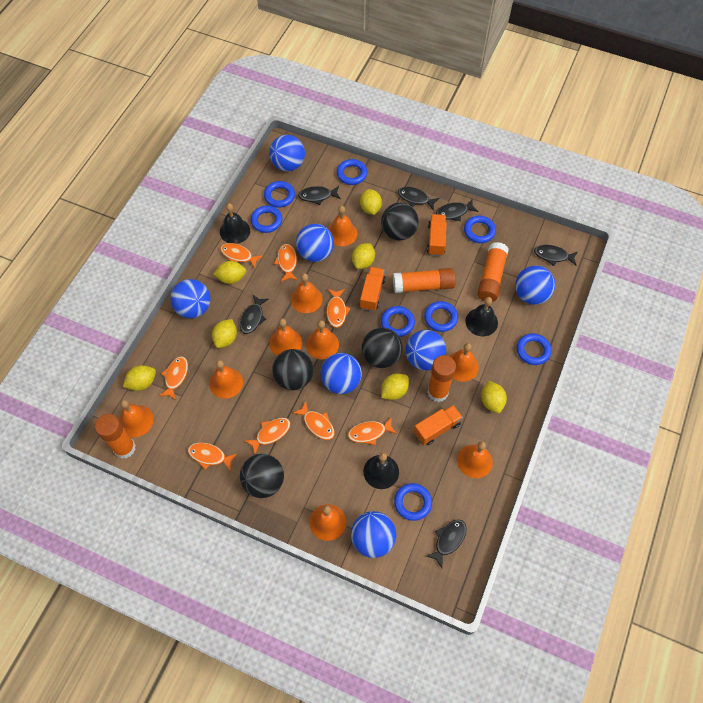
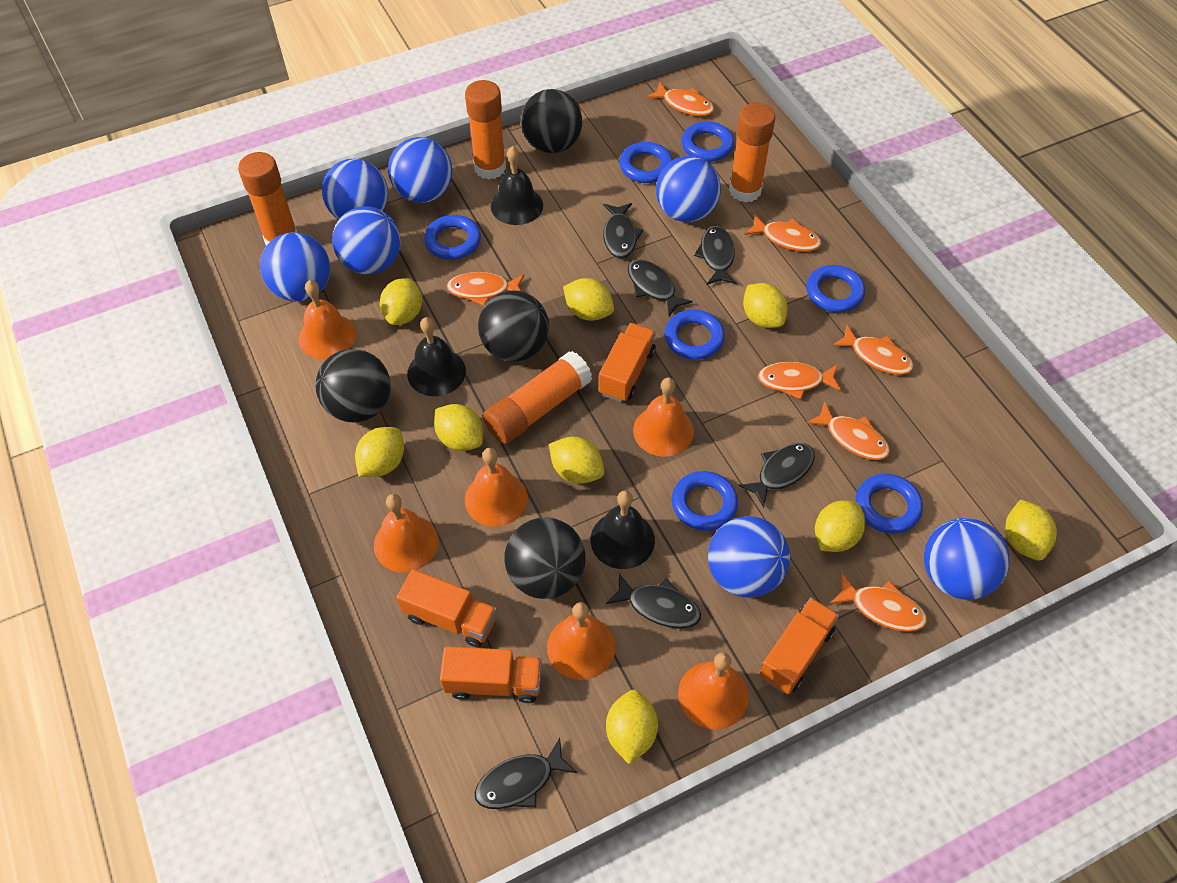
blue ring: [251,205,282,233] [264,181,295,208] [337,159,367,185] [381,306,415,337] [394,483,432,521] [424,301,458,332] [464,216,496,243] [517,333,551,365] = 8 -> [424,215,481,260] [619,142,673,183] [664,310,725,360] [672,471,738,531] [681,121,734,162] [806,265,865,313] [856,474,923,534] = 7
orange bell: [119,400,153,438] [209,360,243,399] [269,318,302,356] [291,273,323,313] [306,320,339,359] [310,504,346,541] [328,206,358,246] [449,343,479,382] [457,441,493,478] = 9 -> [299,280,356,359] [374,494,439,573] [465,448,528,527] [547,602,615,680] [633,377,694,457] [678,652,748,729] = 6
orange fish: [159,356,188,400] [188,442,237,472] [220,243,263,268] [245,418,291,454] [274,244,298,282] [293,401,335,440] [326,289,351,328] [348,417,397,445] = 8 -> [447,272,524,306] [647,81,714,116] [745,214,821,252] [758,362,842,399] [806,401,890,460] [831,573,927,632] [832,325,914,375] = 7
orange truck: [360,267,386,311] [414,405,463,445] [427,214,447,256] = 3 -> [397,569,497,648] [440,646,542,703] [599,323,656,402] [759,598,839,695] = 4
yellow lemon: [123,365,156,391] [212,319,237,348] [213,261,246,284] [352,243,375,269] [360,189,382,215] [381,373,409,400] [481,381,507,413] = 7 -> [355,427,404,477] [380,278,422,325] [434,404,483,451] [549,437,604,484] [563,278,614,321] [606,690,658,764] [743,283,788,328] [815,500,865,552] [1005,499,1057,560] = 9

